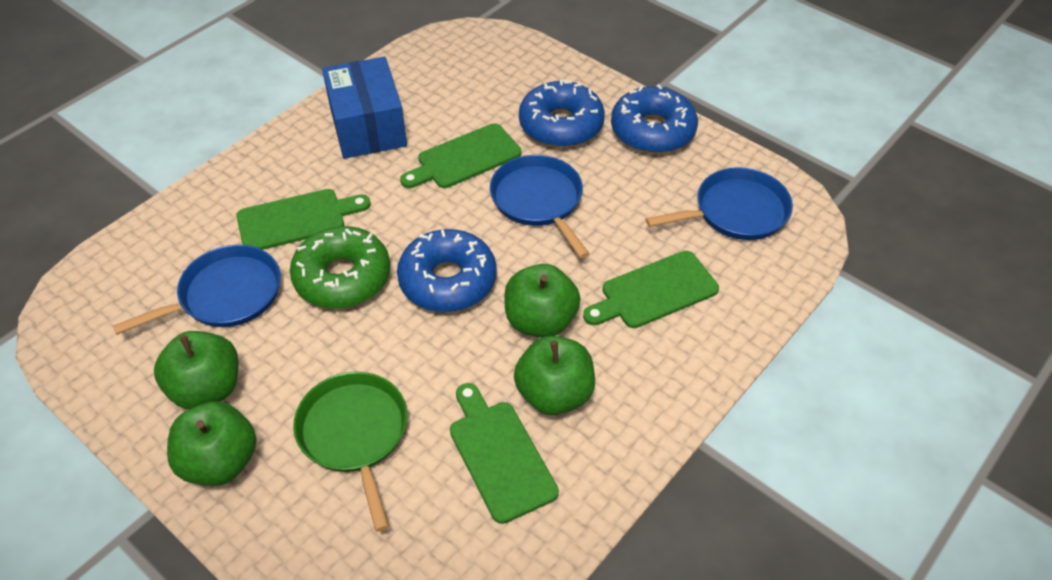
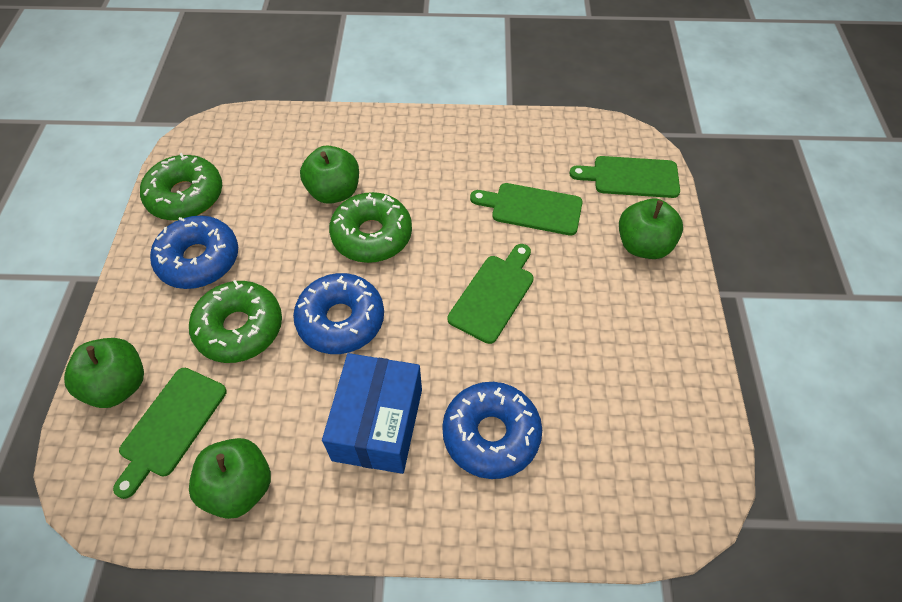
blue pan: [113,245,281,335] [490,155,590,258] [646,167,793,240] = 3 -> none = 0
green donut: [290,226,390,309] = 1 -> [140,153,222,221] [189,280,282,363] [329,192,412,263] = 3
green pan: [293,372,407,532] = 1 -> none = 0

